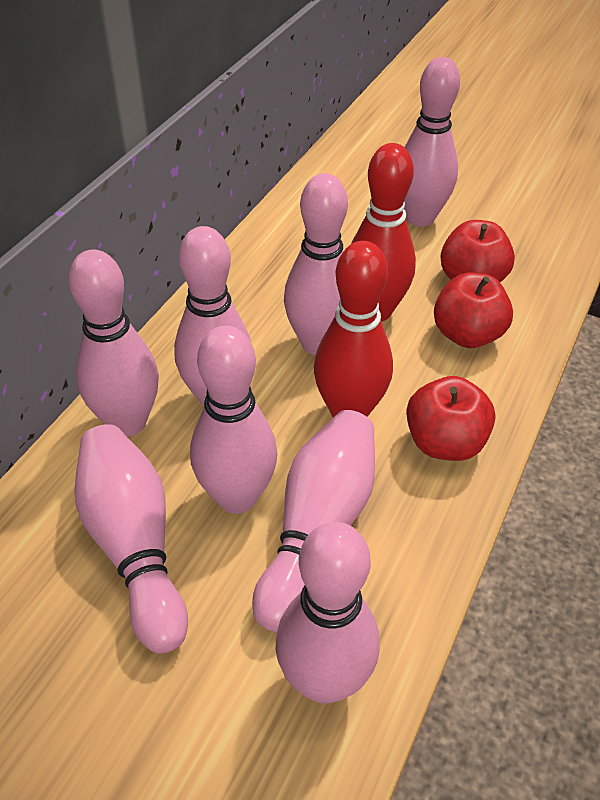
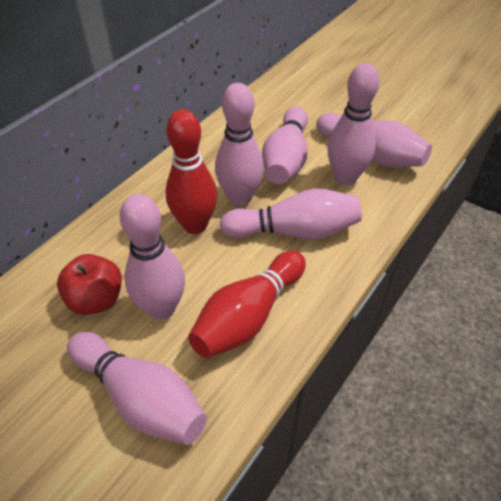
pink bowling pin: [69,250,159,436] [74,424,188,654] [174,226,251,407] [190,326,277,514] [252,410,375,632] [276,522,379,704] [284,173,348,355] [404,57,460,227] = 8 -> [67,332,207,445] [120,194,185,320] [215,83,264,206] [220,189,362,239] [262,106,308,184] [316,113,432,167] [327,63,380,185] = 7
red apple: [406,376,496,461] [434,273,513,348] [440,220,515,282] = 3 -> [57,254,122,315] = 1

